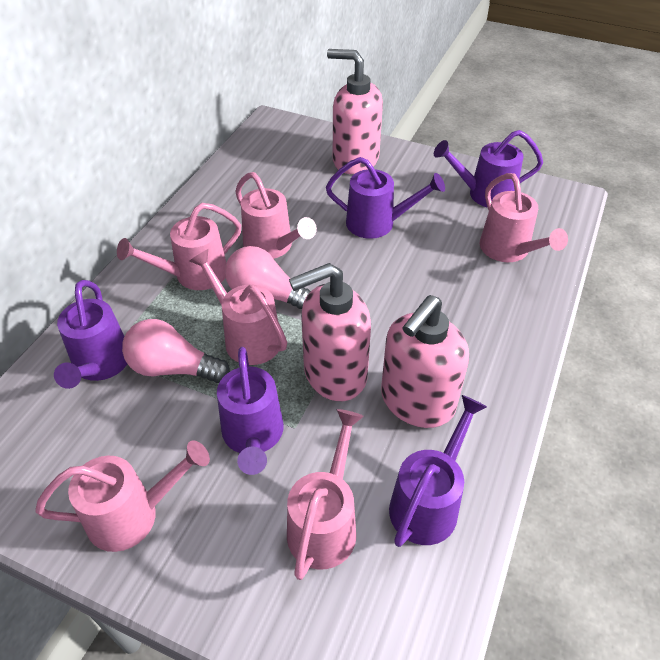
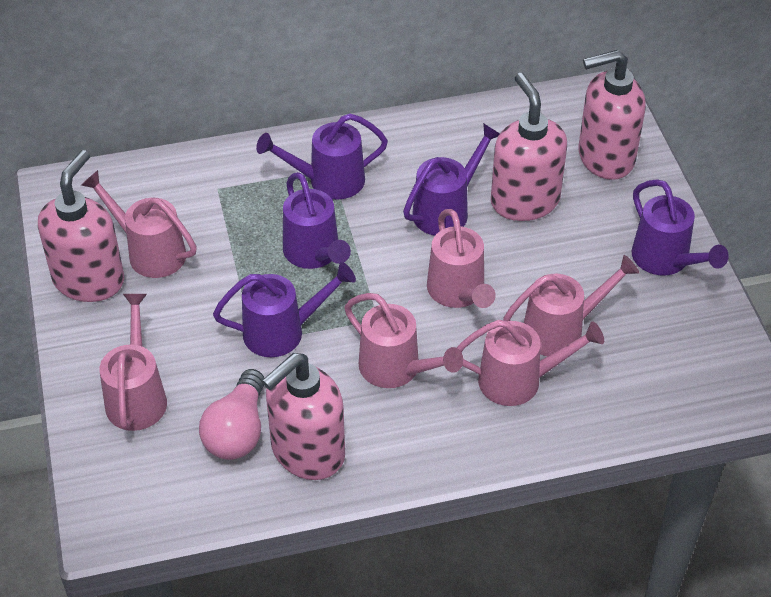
pink light bulb: [122,319,230,383] [225,246,311,309] = 2 -> [199,369,264,460] = 1
pink soap dispenser: [289,263,371,401] [327,49,383,174] [381,295,469,428] = 3 -> [38,150,124,302] [262,353,345,480] [491,73,567,221] [578,50,646,180] = 4

